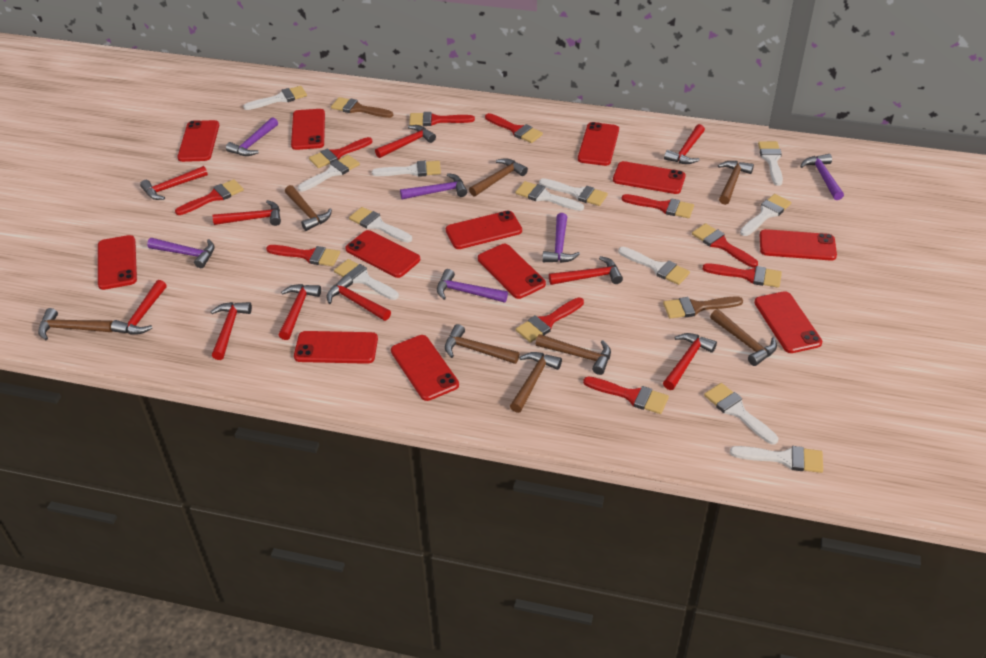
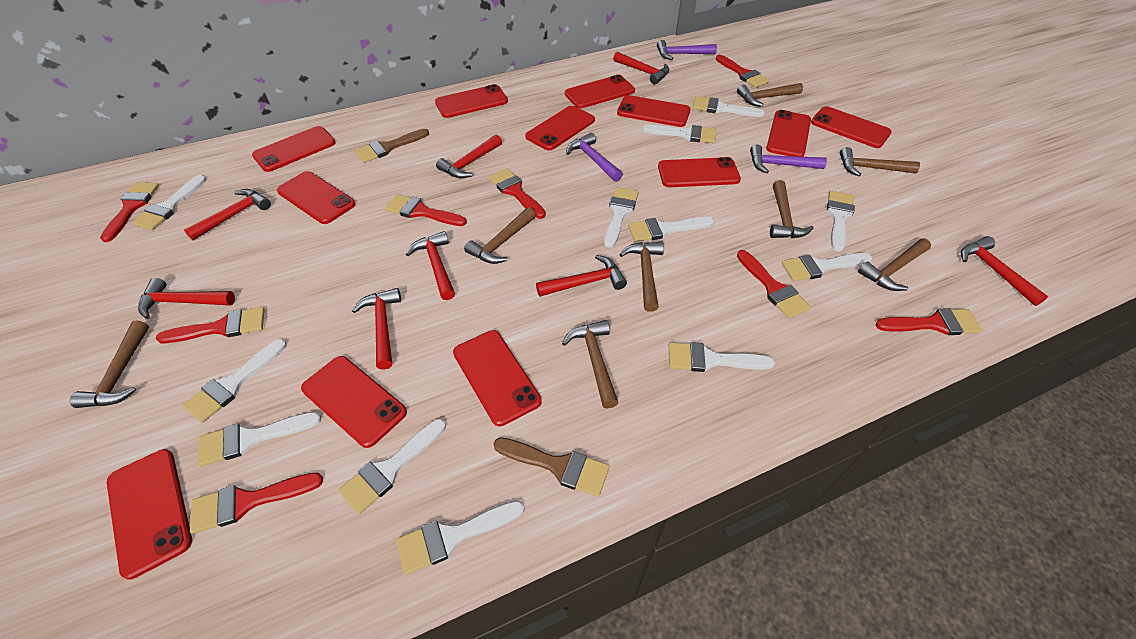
purple hammer: [147,238,215,268] [226,117,278,156] [400,173,467,200] [437,269,508,303] [542,213,580,263] [800,154,844,200] = 6 -> [566,133,623,182] [657,40,717,60] [750,144,827,173] = 3
red brush: [175,179,244,215] [266,245,340,266] [309,137,372,168] [409,112,475,126] [485,113,543,143] [516,298,584,343] [583,376,669,414] [622,194,694,218] [692,223,758,267] [703,263,782,288] = 10 -> [100,183,159,242] [156,307,265,343] [190,473,323,534] [385,194,467,226] [488,168,546,219] [716,55,770,88] [737,250,811,319] [875,308,982,335] = 8
red hammer: [111,280,167,335] [140,166,208,200] [211,302,252,360] [213,200,281,226] [279,284,321,340] [327,275,391,321] [375,125,436,158] [549,256,623,285] [663,333,717,390] [664,124,705,164] = 10 -> [138,278,235,319] [184,189,271,240] [352,288,401,370] [406,231,455,300] [436,134,502,178] [536,255,627,297] [613,52,669,84] [961,236,1048,306] = 8

